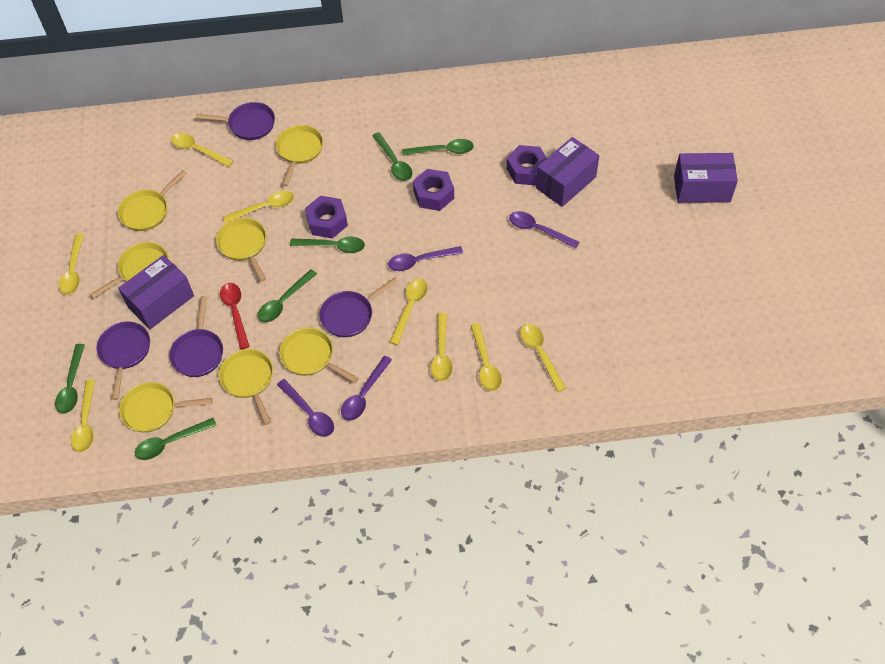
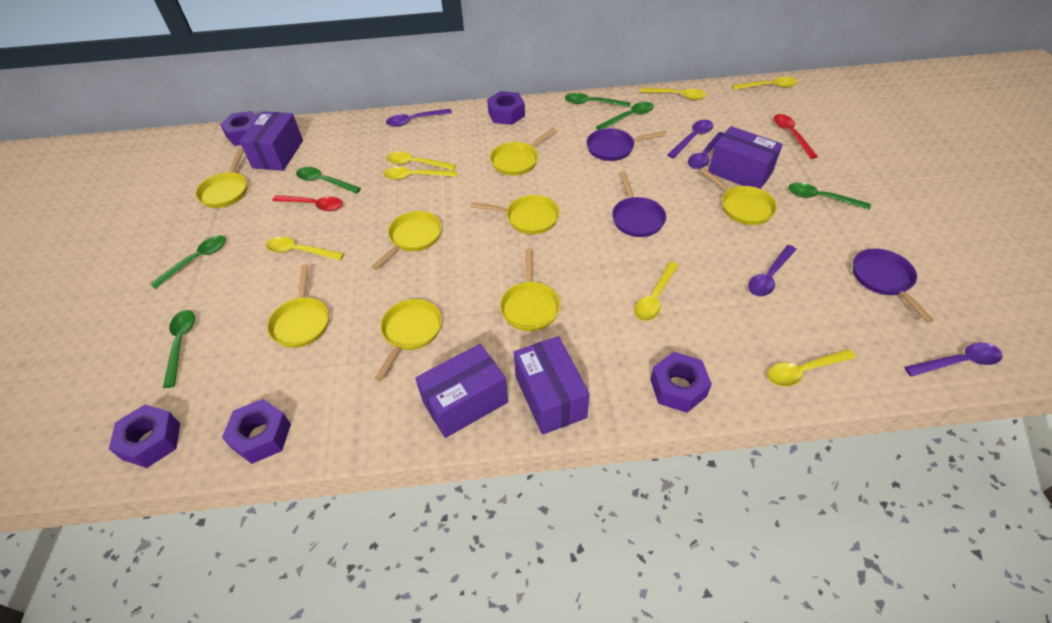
purple box: [118,255,194,329] [536,137,599,207] [674,153,738,203] = 3 -> [240,111,303,171] [415,344,508,438] [514,336,590,435] [709,126,783,189] = 4
purple nut: [305,196,348,239] [413,169,454,211] [507,145,547,186] = 3 -> [109,404,180,468] [220,111,257,146] [222,399,291,464] [487,91,525,125] [650,352,712,413] = 5
purple pan: [97,321,150,400] [169,296,223,377] [195,102,275,140] [319,278,399,337] = 4 -> [586,128,667,161] [612,171,666,237] [853,249,934,323] = 3
purple spoon: [277,379,334,437] [341,356,392,421] [388,246,463,271] [509,211,580,249] = 4 -> [386,109,452,127] [667,120,713,158] [688,132,724,169] [748,245,797,296] [904,343,1003,377] = 5
red spoon: [220,283,250,349] = 1 -> [272,195,343,211] [774,114,818,159] = 2
yellow pan: [90,242,169,298] [118,170,187,231] [119,382,212,432] [216,218,266,282] [219,349,273,425] [276,125,323,186] [279,328,359,383] = 7 -> [196,148,247,208] [267,265,329,348] [371,211,442,270] [375,299,442,382] [471,195,559,234] [490,128,557,175] [500,249,560,331] [700,168,777,225] = 8
yellow spoon: [59,234,84,295] [71,379,95,452] [171,133,233,167] [223,191,294,223] [389,278,428,345] [431,313,453,381] [470,323,502,391] [520,324,566,392] = 8 -> [266,237,344,260] [384,167,457,180] [387,151,456,170] [634,262,679,321] [640,88,707,100] [732,77,798,90] [767,349,856,386] = 7

